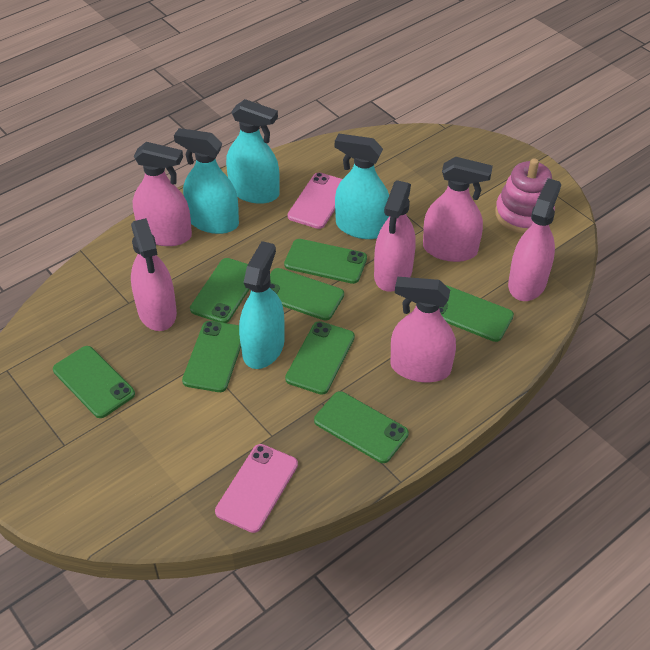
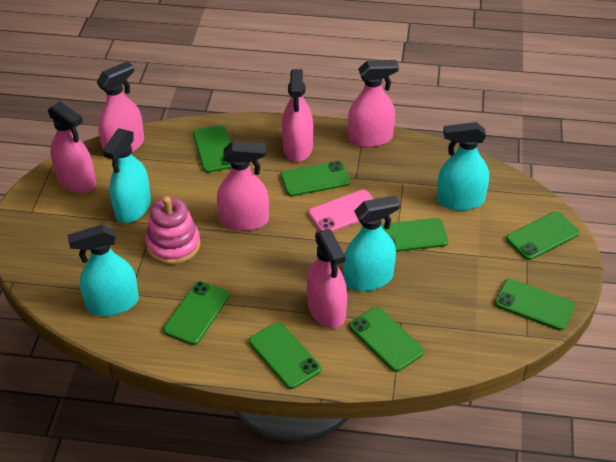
pink phone: [215,444,298,533] [288,172,343,229] = 2 -> [308,190,373,232] = 1

